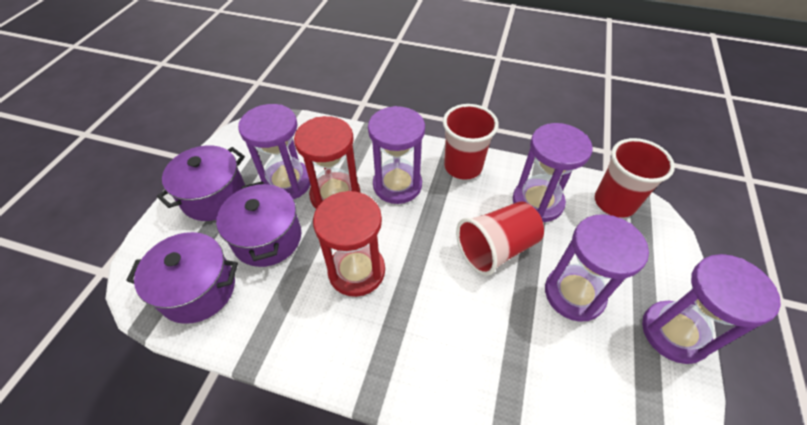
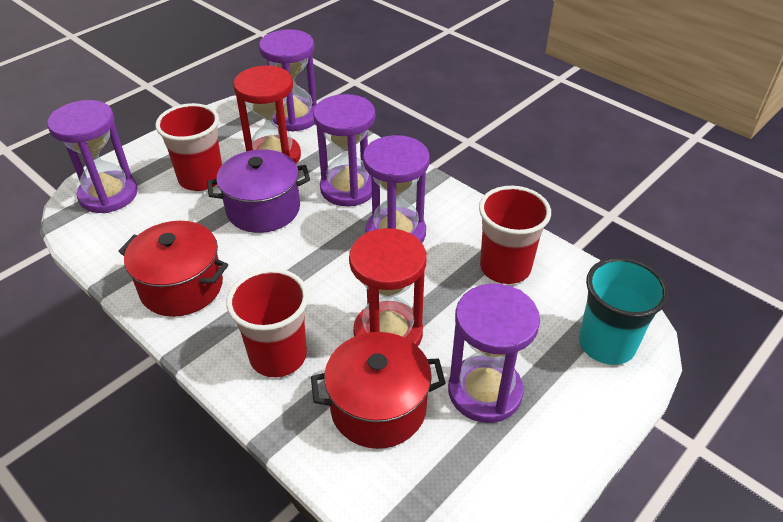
purple pot: [126,232,238,324] [157,145,245,221] [216,181,301,267] = 3 -> [207,149,310,233] = 1
red pot: none = 0 -> [118,221,228,317] [311,332,446,449] = 2
turquoise cup: none = 0 -> [579,257,669,365] = 1

